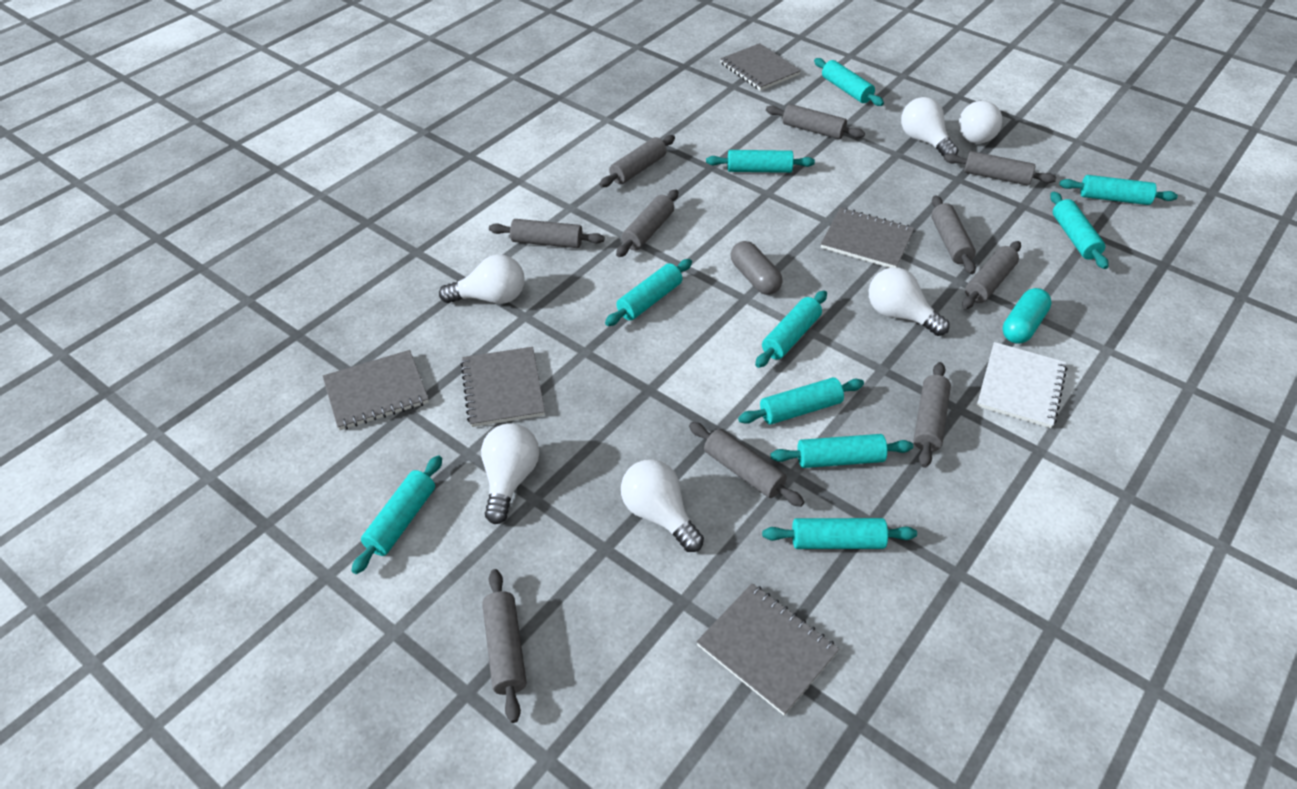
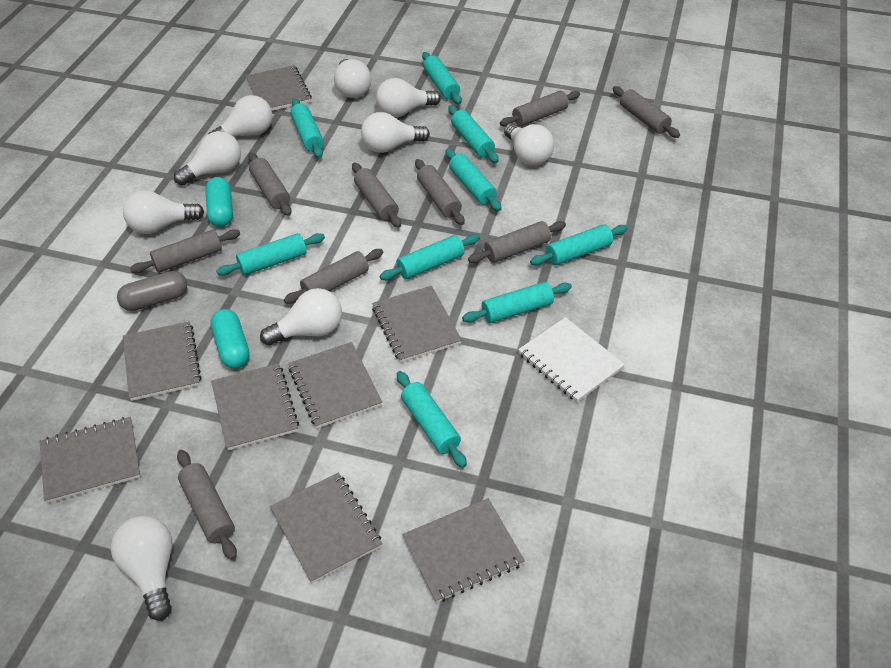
grey notebook: [323,350,429,430] [460,347,545,427] [696,583,840,715] [720,43,801,91] [821,207,914,268] = 5 -> [40,417,141,503] [123,321,202,401] [211,363,299,450] [246,65,312,111] [270,473,382,583] [288,342,382,428] [372,286,462,363] [402,498,525,603] = 8
grey rolling pin: [482,569,527,723] [489,219,605,248] [599,135,675,187] [616,190,679,257] [689,422,804,507] [766,104,865,139] [914,362,951,468] [931,195,976,274] [944,151,1056,185] [962,241,1021,309] = 10 -> [130,229,240,273] [177,450,237,560] [248,152,292,216] [284,249,383,304] [352,163,401,228] [415,159,464,225] [468,221,566,263] [500,91,580,126] [612,86,680,138] = 9
turquoise capsule: [1003,288,1052,344] = 1 -> [205,177,233,227] [210,309,250,369] = 2
turquoise rolling pin: [351,455,442,574] [605,259,692,326] [706,150,815,173] [738,377,864,425] [755,291,827,368] [762,518,917,549] [770,434,913,468] [814,58,884,106] [1050,192,1109,269] [1059,175,1178,205] = 10 -> [216,233,325,276] [290,99,324,158] [380,234,480,280] [397,371,467,468] [422,52,462,104] [445,149,502,211] [448,105,499,163] [462,282,572,323] [530,224,628,265] = 9
white light bulb: [439,254,524,304] [481,423,539,524] [621,459,704,552] [869,267,949,336] [901,97,958,156] [959,100,1002,143] = 6 -> [111,516,173,620] [123,190,204,234] [174,131,241,185] [208,95,273,137] [260,288,342,346] [334,59,371,98] [361,112,430,153] [376,78,441,117] [504,123,554,165] = 9

